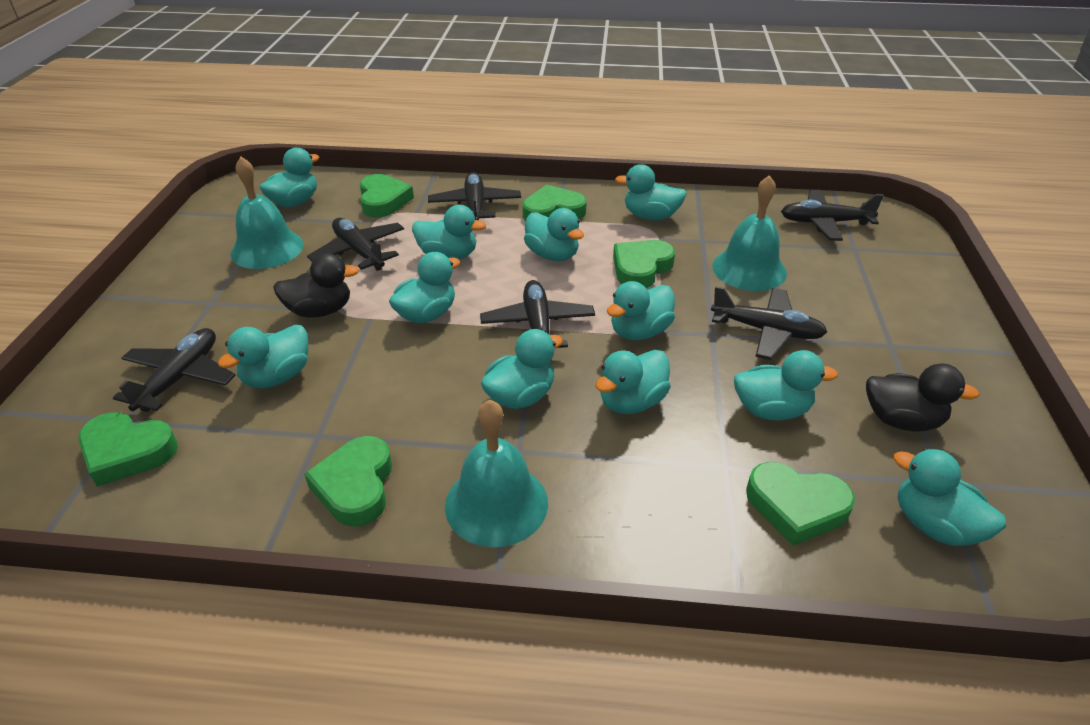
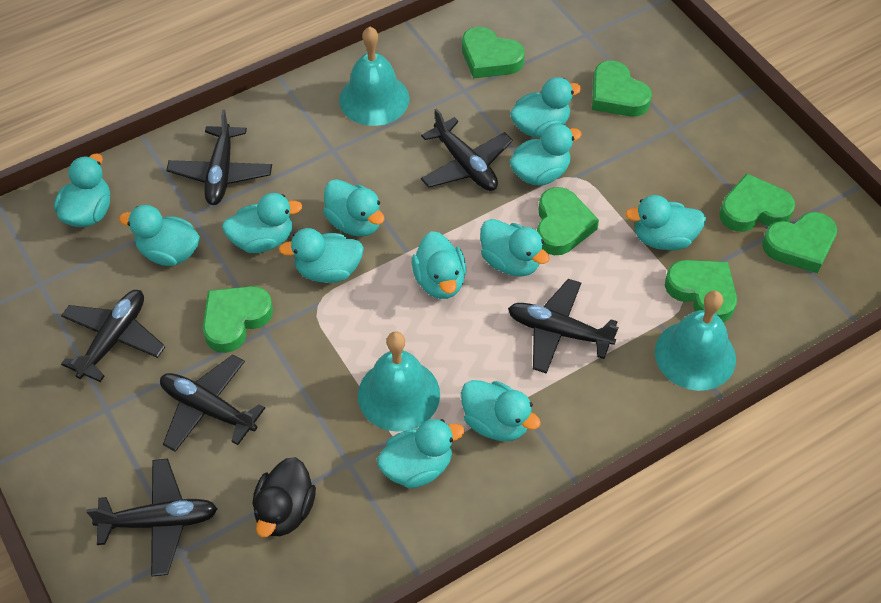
black duck: [273,253,359,317] [866,363,979,432] = 2 -> [253,457,316,537] = 1
green heart: [78,412,178,487] [304,436,392,527] [360,174,414,218] [523,185,587,221] [613,240,675,288] [746,462,855,546] = 6 -> [203,286,273,353] [462,27,525,78] [537,187,599,255] [592,61,652,117] [665,260,737,322] [719,173,795,232] [762,212,837,273] = 7
turquoise duck: [218,325,308,388] [260,148,319,207] [389,252,460,323] [412,205,486,259] [481,329,563,409] [524,208,584,261] [595,350,671,414] [607,281,675,340] [615,164,687,220] [734,350,838,421] [893,449,1006,546] = 11 -> [54,154,110,227] [119,205,200,266] [222,193,303,253] [279,228,364,283] [323,179,385,237] [377,419,464,489] [412,231,466,299] [461,380,541,441] [480,219,550,277] [510,77,582,137] [510,123,582,185] [625,195,706,251] = 12

